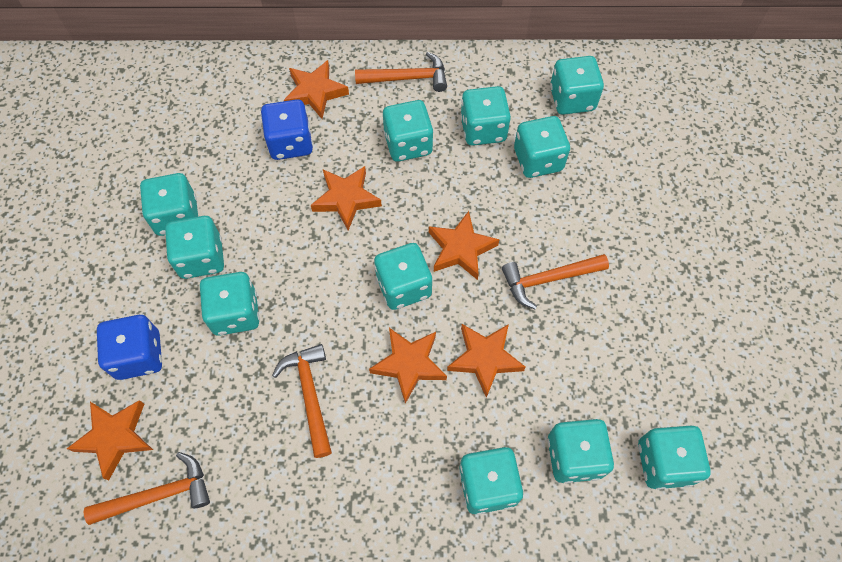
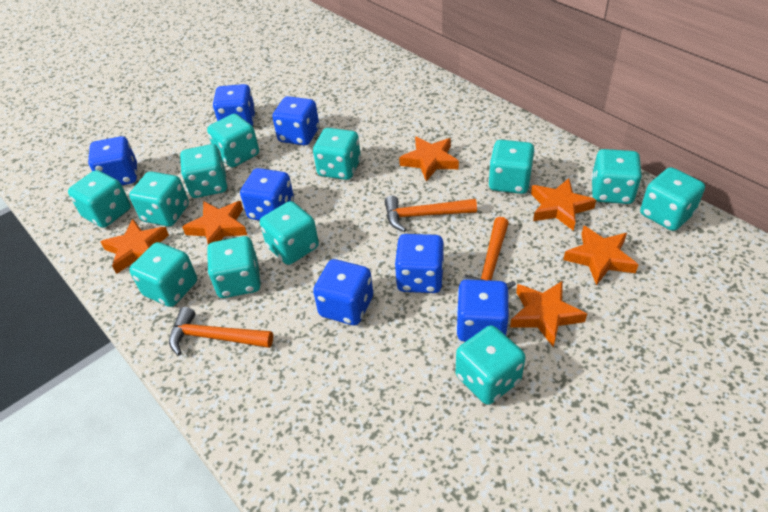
blue dice: [97,315,162,380] [261,99,313,160] = 2 -> [88,136,137,185] [213,84,255,126] [240,168,294,221] [272,96,319,145] [313,259,373,325] [395,234,444,293] [456,280,509,342] = 7
orange hammer: [84,452,210,525] [272,344,332,458] [355,52,447,92] [502,254,609,310] = 4 -> [169,307,273,356] [385,196,477,232] [463,217,516,290] = 3
turquoise dice: [140,173,198,236] [165,216,224,279] [200,272,259,336] [374,243,432,310] [383,100,433,162] [459,447,523,515] [460,86,511,146] [514,116,570,178] [548,419,614,483] [550,56,604,115] [638,426,711,490] = 11 -> [68,170,131,228] [129,171,189,227] [129,242,197,307] [180,144,227,198] [207,114,259,167] [207,236,260,298] [260,201,319,265] [313,128,361,180] [456,325,526,405] [488,140,535,194] [591,149,642,204] [640,167,705,231] = 12

